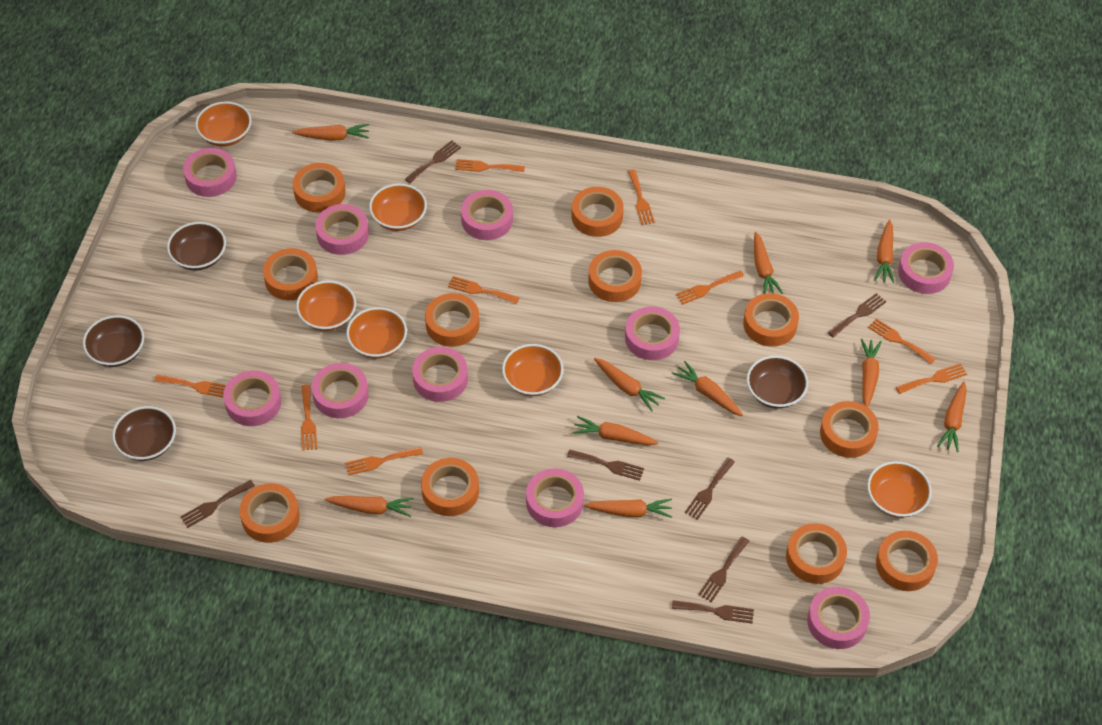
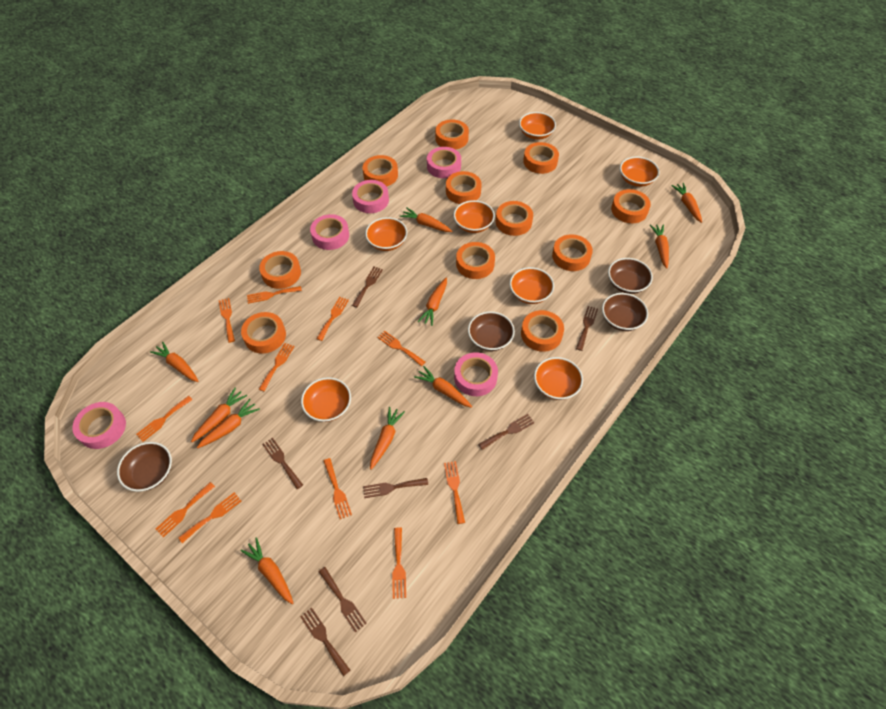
orange bowl: [195,102,252,147] [296,281,356,331] [346,307,407,359] [369,184,427,231] [502,344,564,396] [867,461,932,518] = 6 -> [301,377,351,422] [365,217,407,251] [454,200,495,233] [510,267,554,304] [519,112,556,140] [534,357,583,400] [620,157,659,187] = 7
orange fork: [154,374,226,398] [301,385,317,451] [345,447,423,475] [448,276,519,304] [455,159,525,172] [628,169,655,225] [676,271,744,305] [868,318,936,364] [896,363,967,394] = 9 -> [136,396,193,442] [156,482,215,537] [178,492,241,543] [219,298,235,343] [247,286,302,304] [259,343,295,392] [316,297,349,341] [324,458,352,519] [377,330,425,366] [392,527,406,599] [444,461,465,524] = 11
pink tape: [183,148,237,197] [223,370,281,426] [312,363,369,418] [315,204,369,255] [412,347,468,402] [461,190,513,240] [526,468,584,527] [625,307,680,360] [807,587,870,649] [898,242,954,294] = 10 -> [72,402,126,449] [310,214,349,250] [352,180,389,213] [427,147,461,178] [454,352,498,396] = 5

